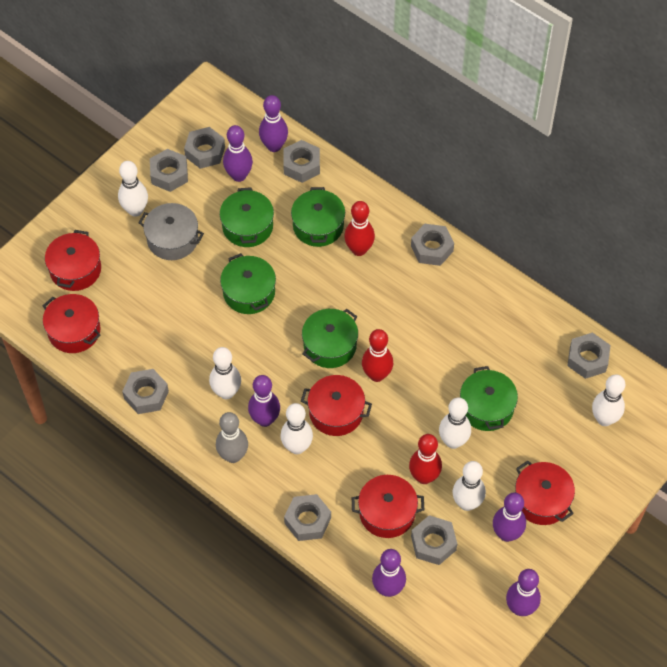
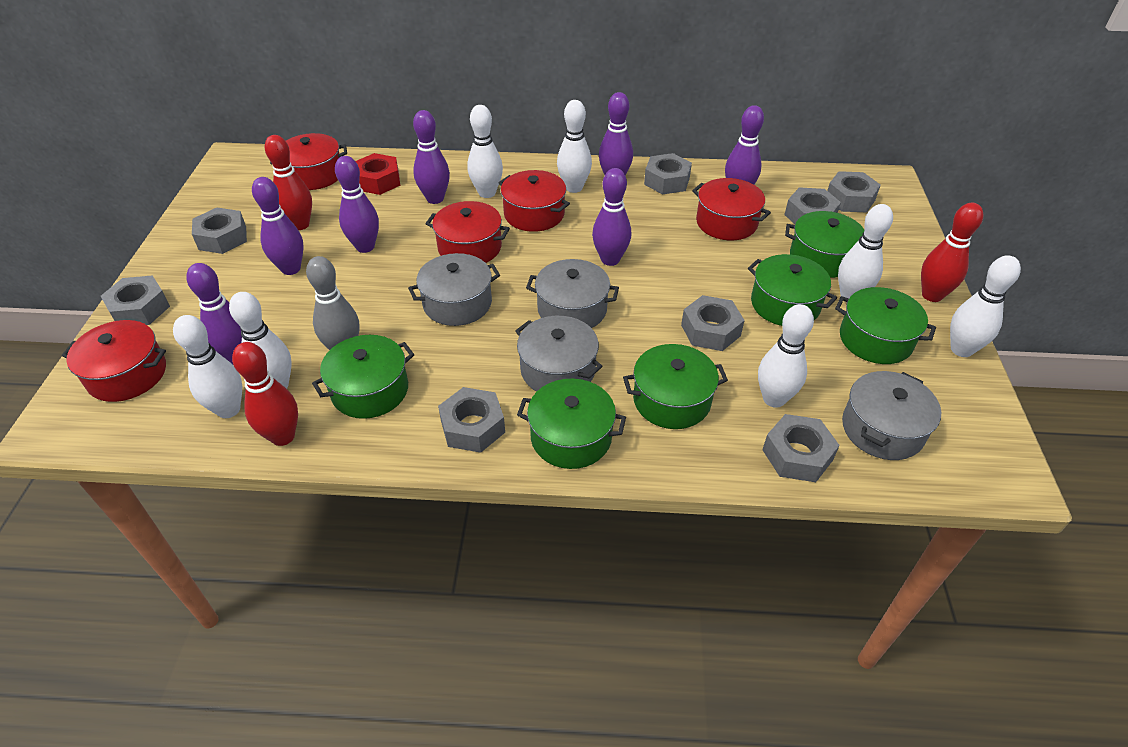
green pot: [220,187,274,247] [220,253,276,314] [291,187,345,247] [302,309,358,368] [460,366,518,431] = 5 -> [312,335,414,419] [517,379,626,469] [623,344,728,429] [748,254,837,326] [785,211,864,278] [835,287,936,364] = 6
grey pot: [138,203,204,260] = 1 -> [408,253,500,326] [515,316,603,392] [526,259,619,328] [842,371,941,460] = 4
purple bowling pin: [223,125,253,182] [248,375,280,427] [259,95,288,152] [372,549,406,597] [493,493,526,542] [506,569,541,616] = 6 -> [186,263,242,365] [252,177,304,275] [335,156,379,253] [413,110,450,204] [592,168,631,266] [599,92,633,175] [725,105,764,185] = 7
red nut: none = 0 -> [356,153,400,195] = 1
white bowling pin: [118,161,148,217] [209,347,241,399] [280,403,313,454] [439,397,471,449] [453,461,486,511] [592,374,625,426] = 6 -> [173,315,242,418] [229,292,292,389] [467,105,503,198] [557,100,592,193] [758,304,814,408] [838,204,893,298] [950,255,1021,357] = 7

